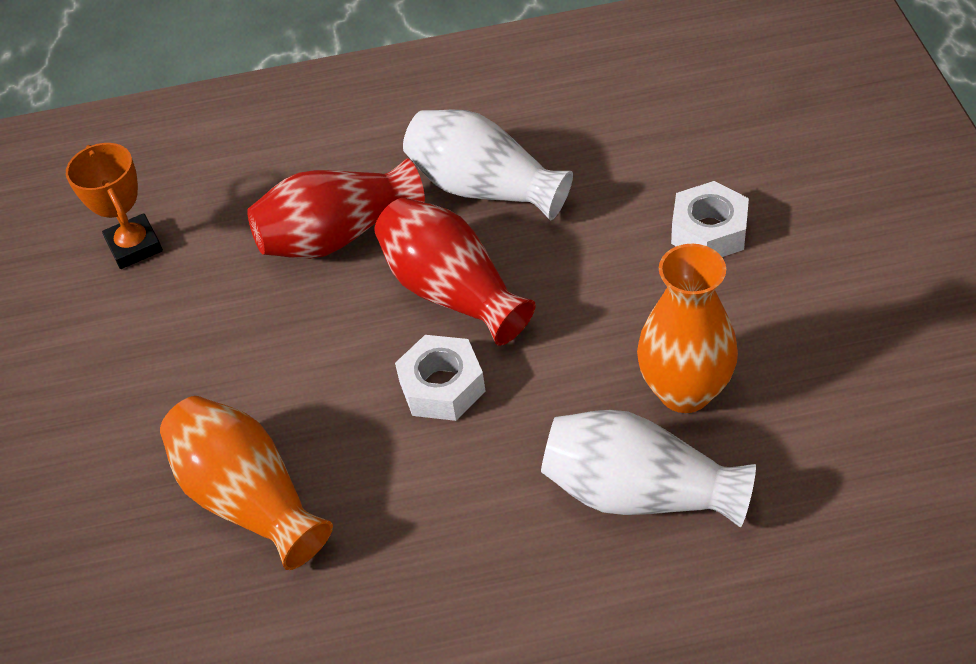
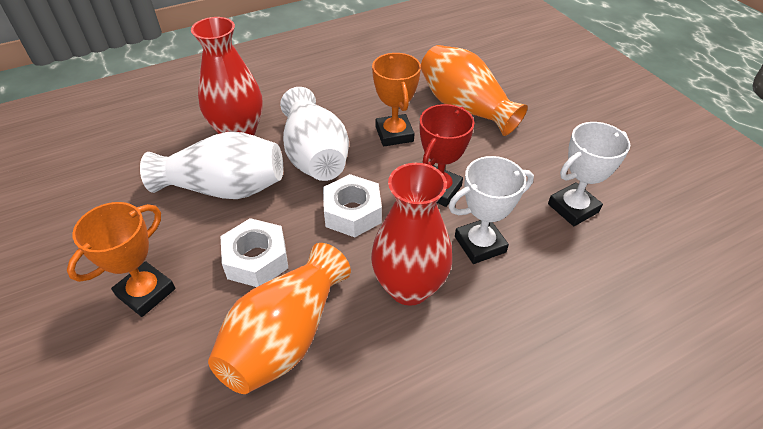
orange trophy: [66,143,163,269] = 1 -> [67,202,176,317] [372,53,421,146] = 2
red trophy: none = 0 -> [420,104,474,207] = 1
white trophy: none = 0 -> [449,156,534,264] [548,122,630,226] = 2

